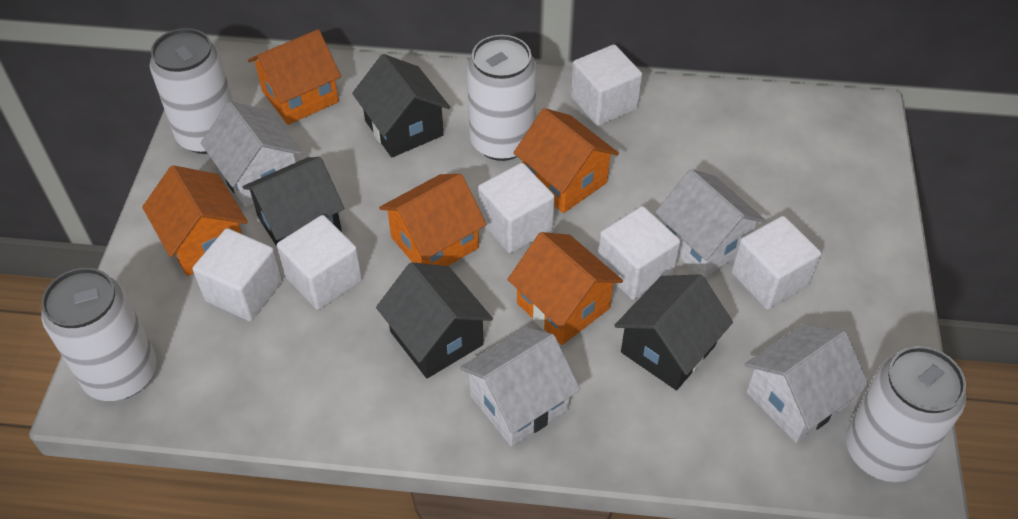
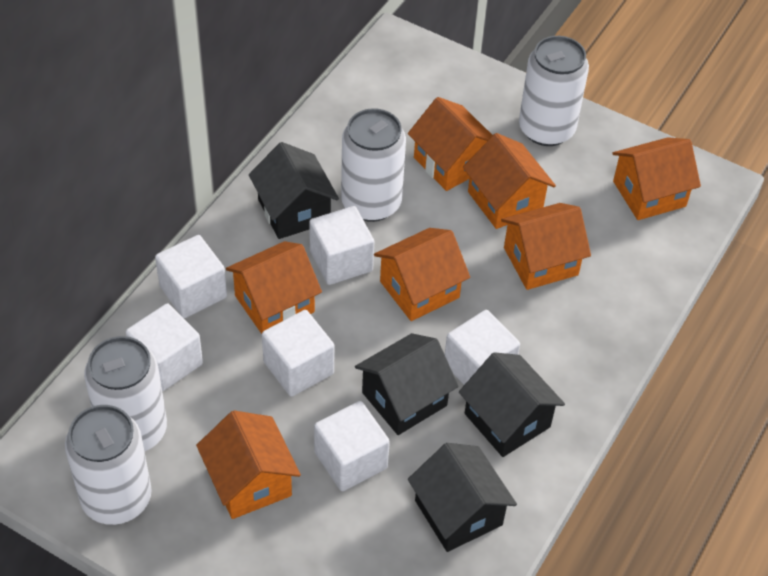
orange house: [142,165,248,276] [248,29,341,125] [379,174,487,266] [507,232,623,345] [514,108,619,213] = 5 -> [196,411,301,519] [226,241,322,334] [374,228,470,321] [408,97,493,191] [463,133,556,229] [501,203,591,290] [612,137,701,220] = 7
white house: [201,101,303,207] [460,327,580,446] [655,169,766,278] [745,324,869,443] = 4 -> none = 0

